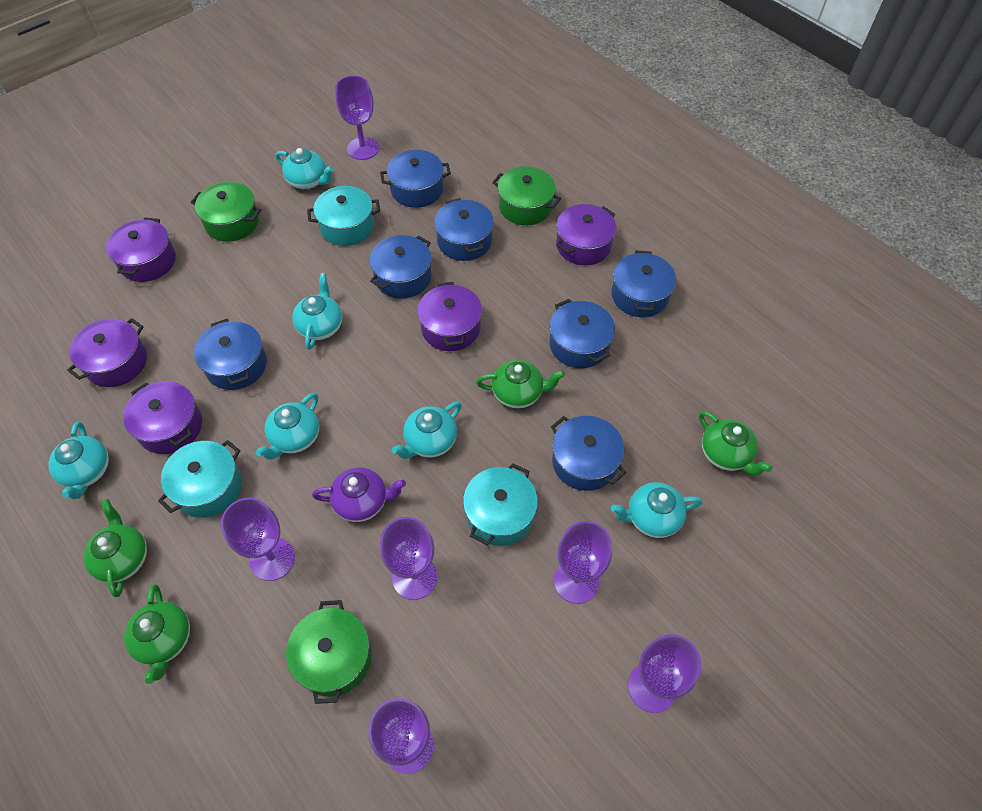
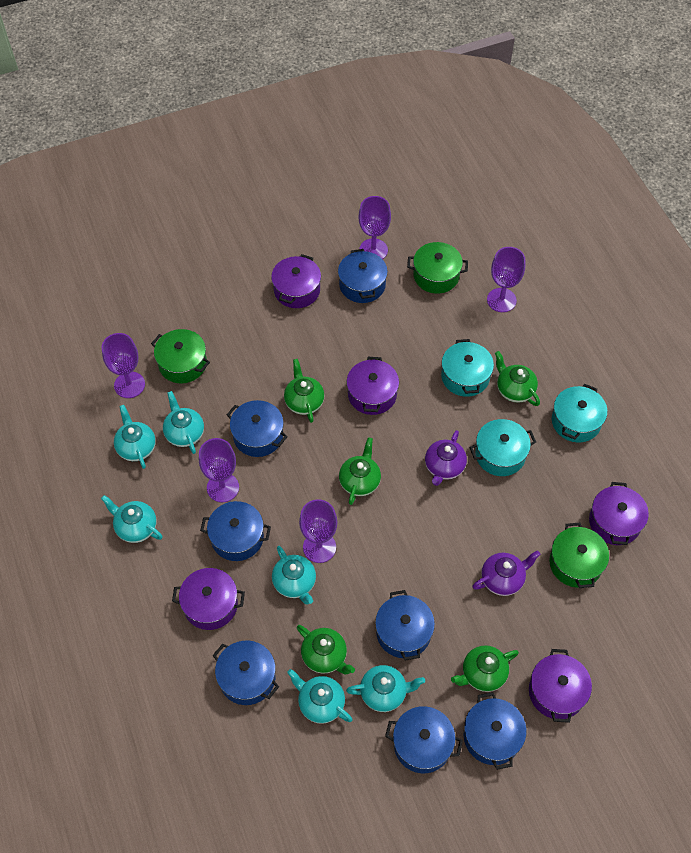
green teapot: [83,499,147,597] [124,584,190,684] [476,360,565,408] [699,411,772,475] = 4 -> [284,359,324,423] [297,625,355,675] [339,437,381,505] [451,645,519,692] [495,351,540,406] = 5
purple goblet: [221,497,295,581] [335,76,379,160] [368,698,434,774] [380,517,437,600] [554,521,612,604] [628,634,702,713] = 6 -> [102,333,145,398] [199,438,239,502] [299,499,337,563] [359,196,391,259] [487,247,525,312] = 5
purple teapot: [312,467,406,522] = 1 -> [425,430,467,486] [472,550,541,596] = 2

